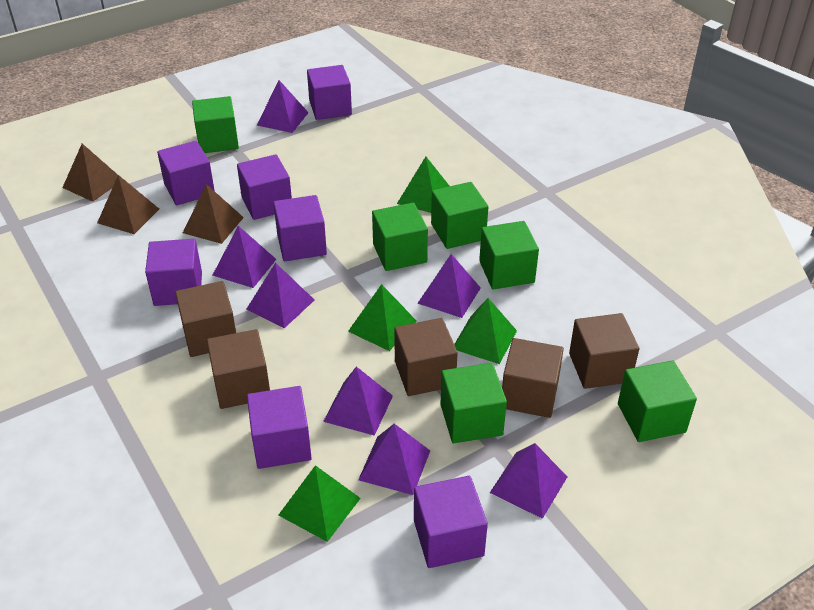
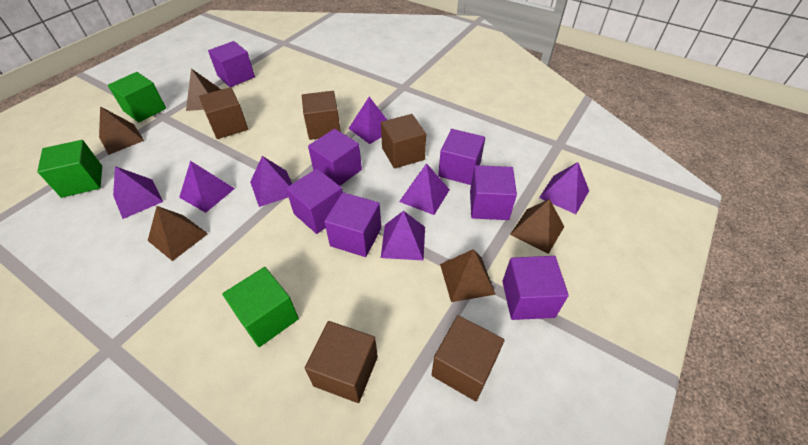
brown pyramid: [62,144,118,202] [97,175,159,234] [183,184,244,244] = 3 -> [99,106,144,155] [148,206,208,261] [186,68,221,111] [440,249,496,302] [510,199,564,254] = 5
green cube: [192,96,239,153] [372,203,428,271] [431,182,488,249] [440,363,507,443] [479,221,539,289] [618,360,697,442] = 6 -> [37,140,102,198] [108,72,166,122] [222,267,299,347] = 3
green pyramid: [279,465,361,542] [348,284,417,351] [397,157,449,213] [454,298,517,364] = 4 -> none = 0

